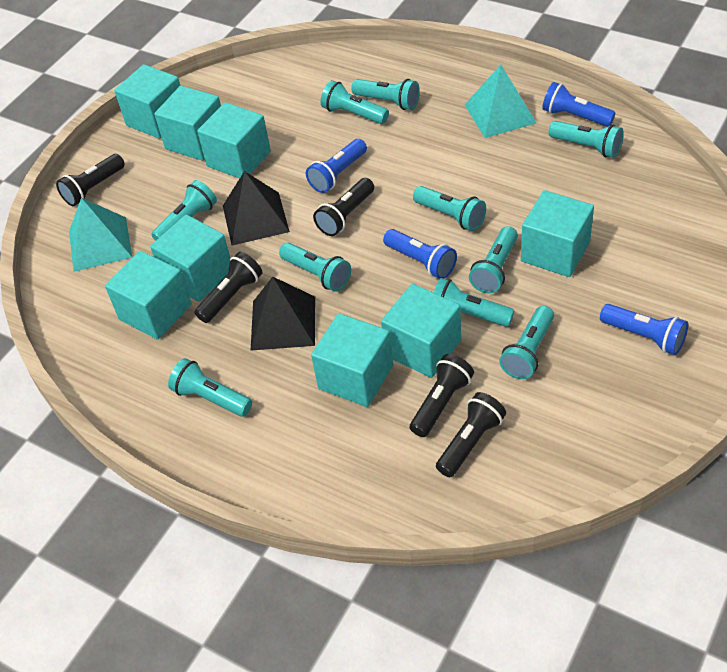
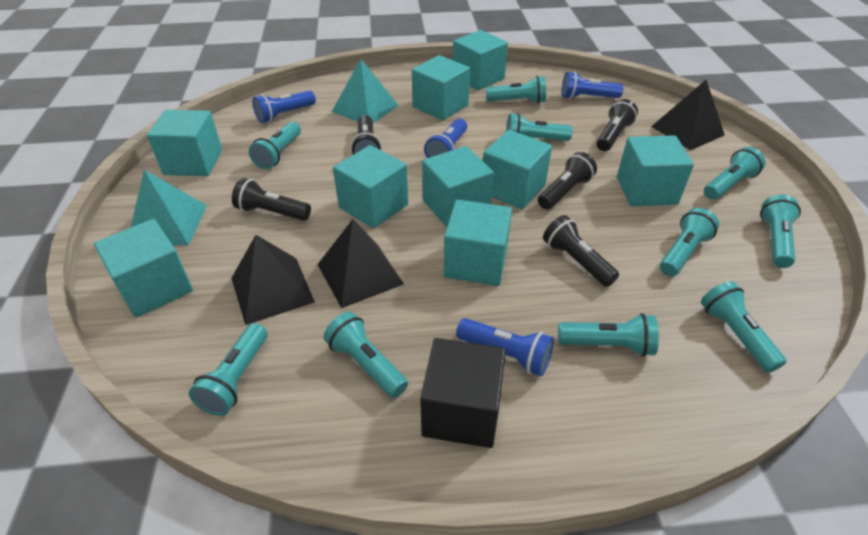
black cube: none = 0 -> [420,338,506,448] = 1
black pyramid: [223,171,290,245] [251,277,315,351] = 2 -> [231,235,315,325] [317,219,404,308] [651,80,725,150] = 3
turquoise cube: [105,251,192,340] [114,64,180,139] [150,214,231,302] [154,86,221,161] [197,102,271,179] [311,313,393,407] [381,284,461,378] [521,190,594,277] = 8 -> [94,219,193,318] [147,110,222,176] [333,145,408,229] [412,55,470,120] [422,146,494,227] [444,200,512,286] [453,30,508,90] [483,130,552,210] [617,135,694,206] = 9

